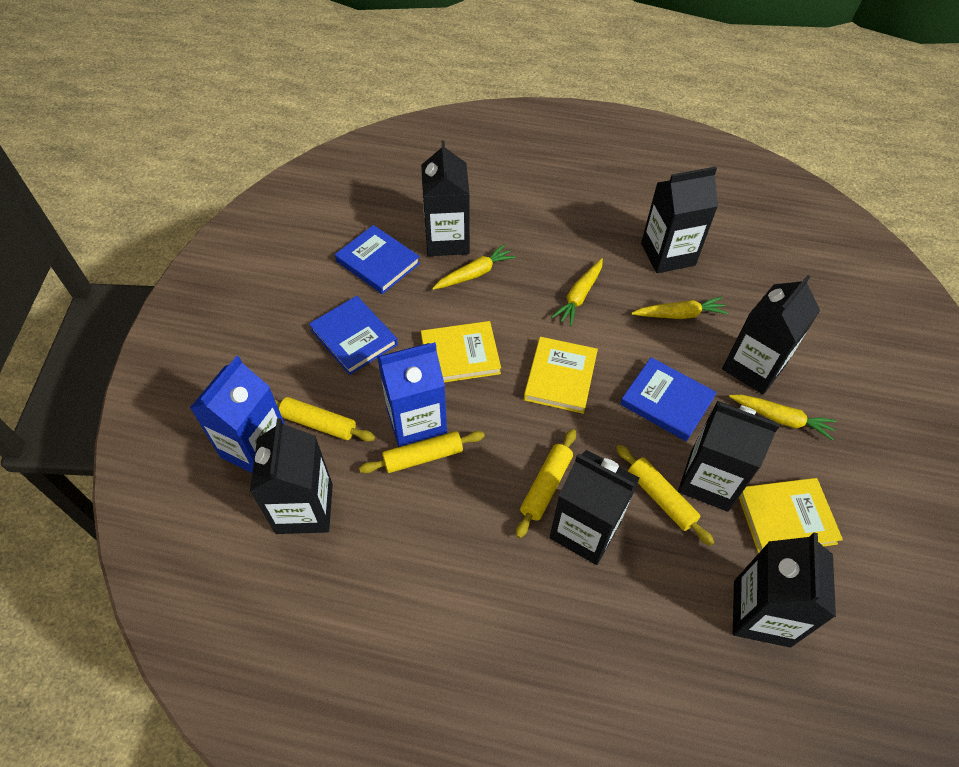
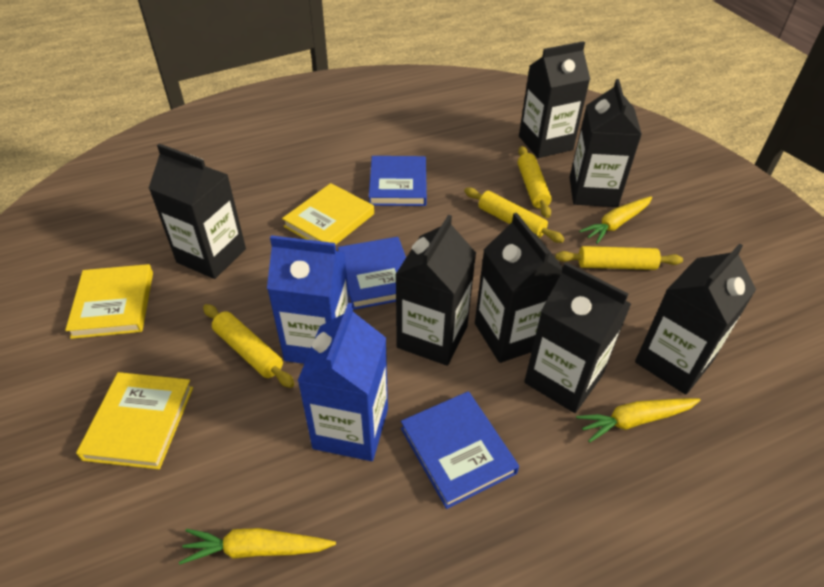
yellow carrot: [432,244,516,290] [552,258,603,326] [632,297,728,319] [729,395,836,440] = 4 -> [179,528,336,565] [576,398,700,443] [579,196,652,244] = 3

